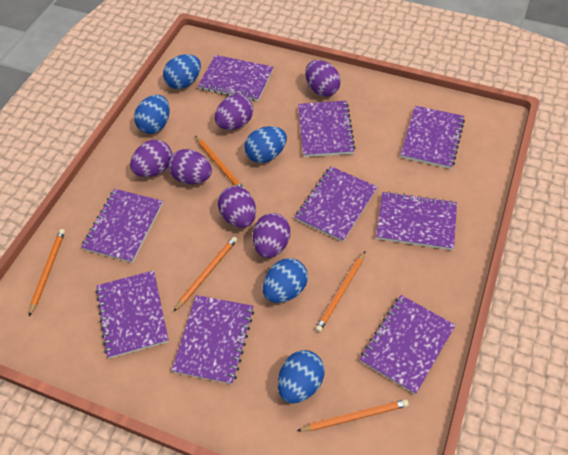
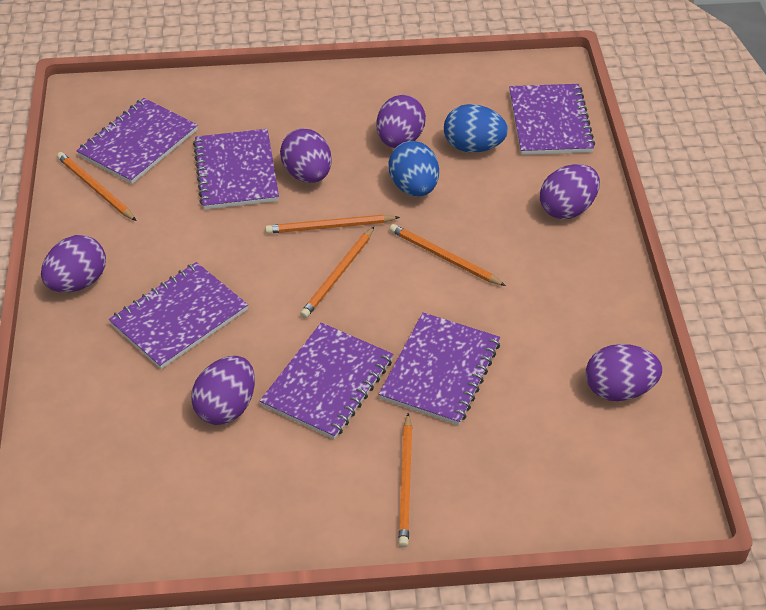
blue egg: [134,95,170,134] [163,54,201,89] [244,126,287,163] [263,258,308,303] [278,350,325,403] = 5 -> [389,141,439,197] [444,104,508,153] = 2
purple notebook: [81,189,163,263] [96,270,169,359] [171,295,254,384] [198,55,273,101] [295,166,377,242] [298,101,356,157] [360,295,455,394] [376,191,457,250] [401,106,465,169] = 9 -> [76,98,198,184] [109,262,248,369] [193,129,279,210] [260,323,393,439] [379,312,500,425] [509,84,595,155] = 6

